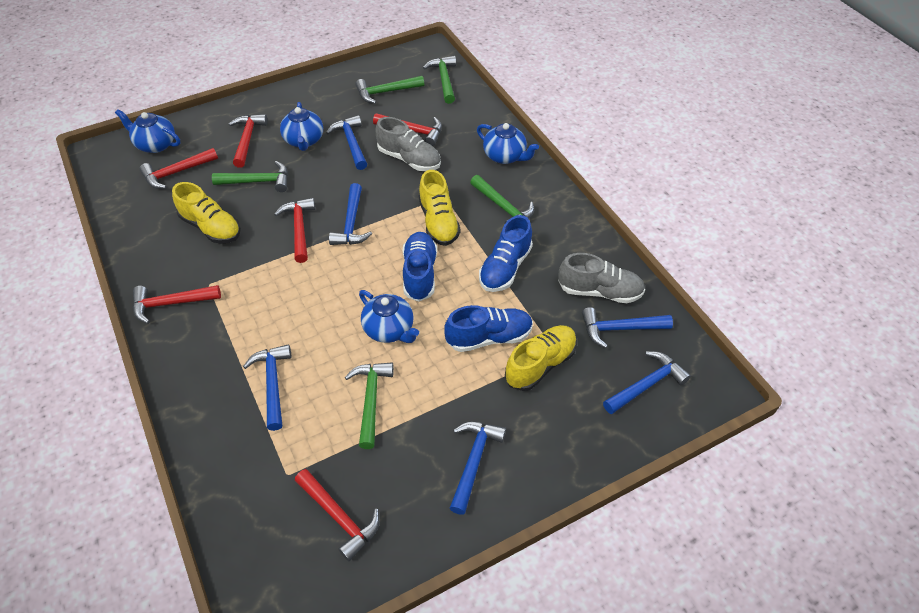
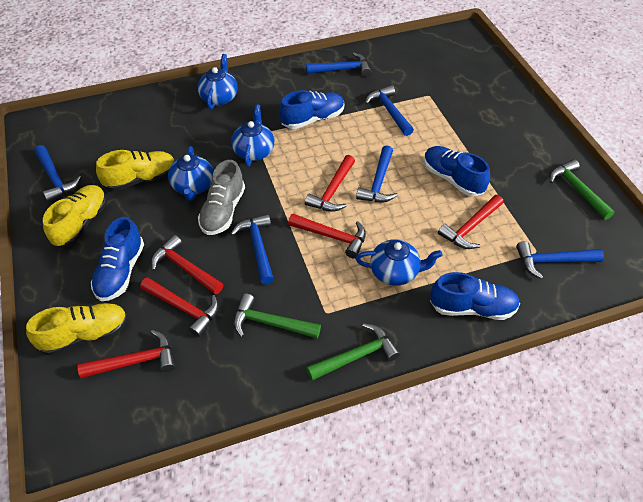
blue shoe: [403,232,437,302] [444,305,533,352] [479,215,533,292] = 3 -> [91,217,144,301] [279,90,344,129] [424,146,490,197] [430,272,520,320] = 4
green hammer: [212,161,288,192] [344,362,394,449] [355,76,424,104] [423,56,456,104] [470,175,534,223] = 5 -> [233,293,321,339] [306,323,400,381] [549,159,615,220] = 3
grey shoe: [375,117,441,171] [558,253,645,304] = 2 -> [198,160,245,235] = 1

